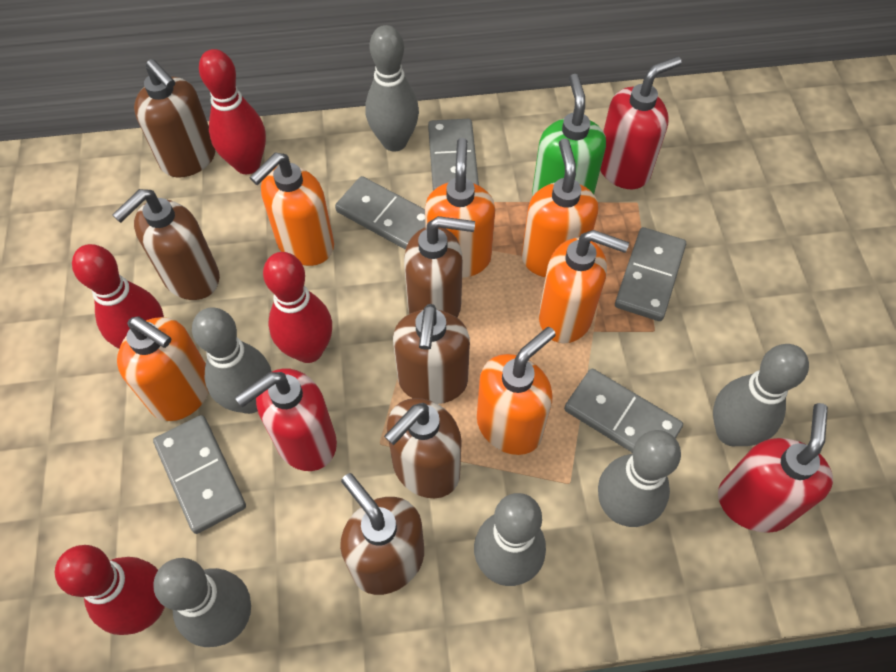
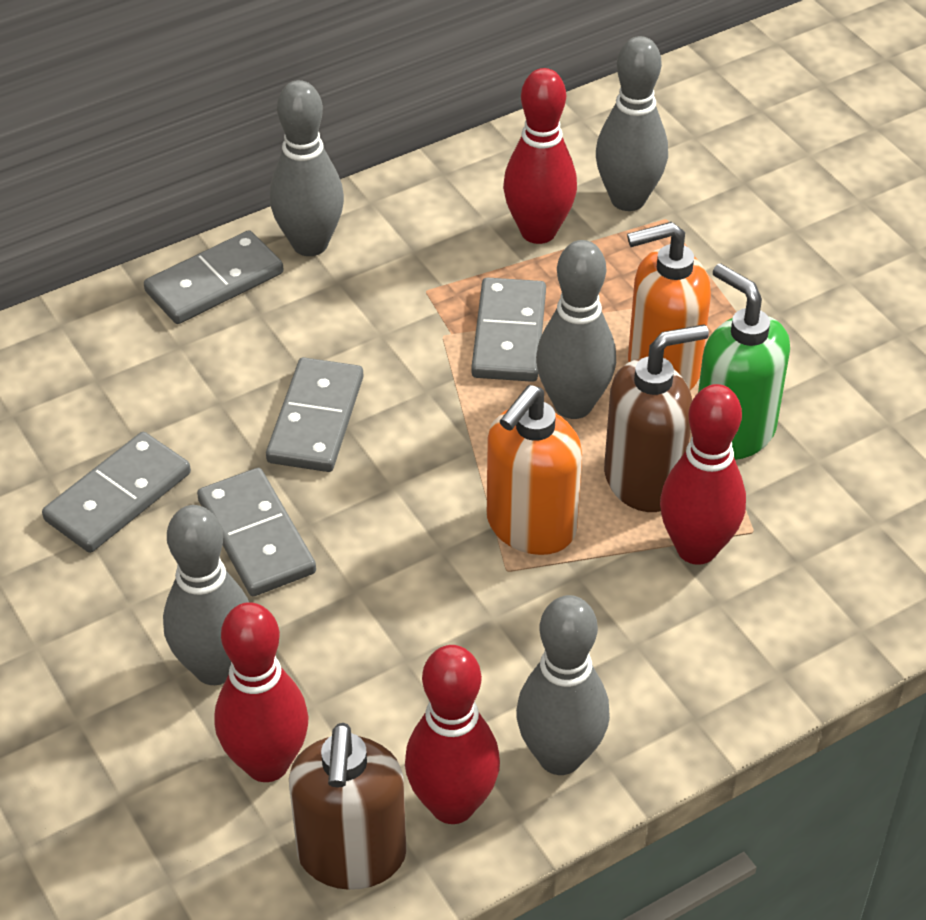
brown soap dispenser: [113,189,220,300] [134,59,216,178] [340,473,424,595] [384,398,462,498] [393,304,470,404] [404,216,475,317] = 6 -> [289,723,406,890] [604,324,709,512] = 2
grey bowling pin: [153,558,251,647] [192,307,272,414] [366,25,419,151] [474,493,546,586] [598,430,681,527] [713,344,809,446] = 6 -> [163,505,249,685] [270,80,344,256] [516,595,610,775] [536,240,616,419] [596,36,668,211] = 5
orange soap dispenser: [117,317,209,421] [250,152,334,266] [425,138,495,278] [477,327,556,455] [522,138,598,277] [539,230,629,343] = 6 -> [487,385,582,555] [627,222,711,390] = 2
red soap dispenser: [235,368,337,471] [600,56,682,189] [718,403,833,533] = 3 -> none = 0

